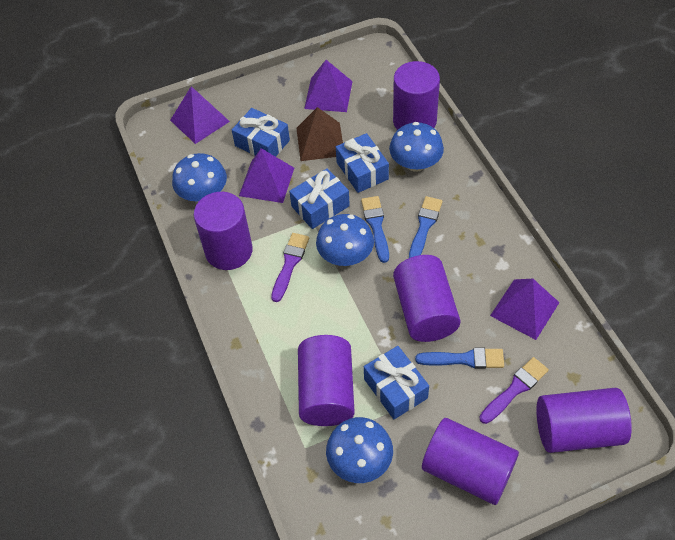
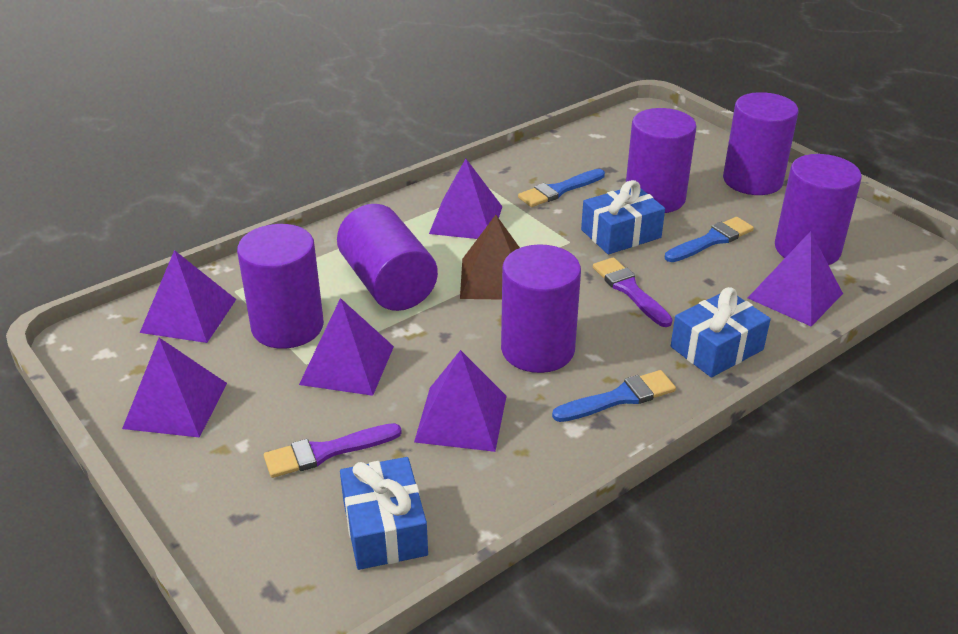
blue gift: [232,108,290,157] [289,168,350,229] [336,133,389,193] [364,346,429,419] = 4 -> [340,457,428,570] [581,180,665,255] [671,287,771,377] = 3
blue mushroom: [172,153,227,202] [316,214,374,266] [326,417,393,483] [389,122,444,172] = 4 -> none = 0
purple pyramid: [170,86,230,144] [239,148,294,203] [304,60,352,112] [490,279,560,340] = 4 -> [122,338,227,438] [140,250,236,343] [299,298,394,396] [414,350,507,452] [429,159,502,239] [748,231,843,326] = 6

